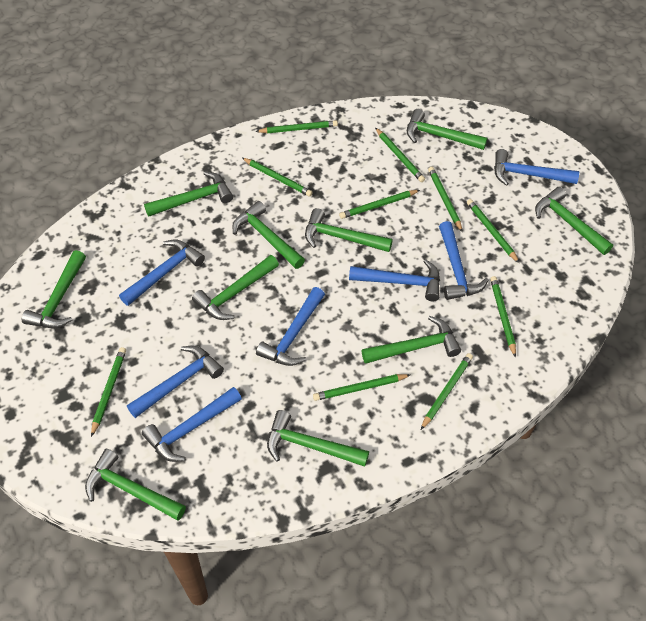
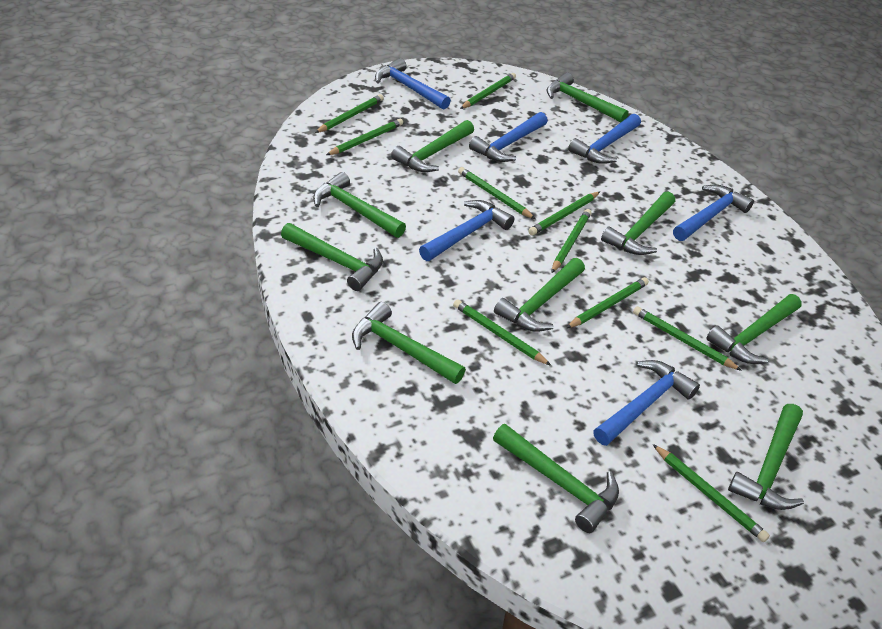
blue hammer: [119,240,205,306] [127,346,224,418] [142,387,242,462] [256,287,325,366] [349,260,440,301] [439,221,488,300] [494,149,579,186] = 7 -> [375,58,451,109] [419,200,515,261] [469,112,548,162] [568,114,641,164] [593,360,700,446] [673,185,754,241] = 6

